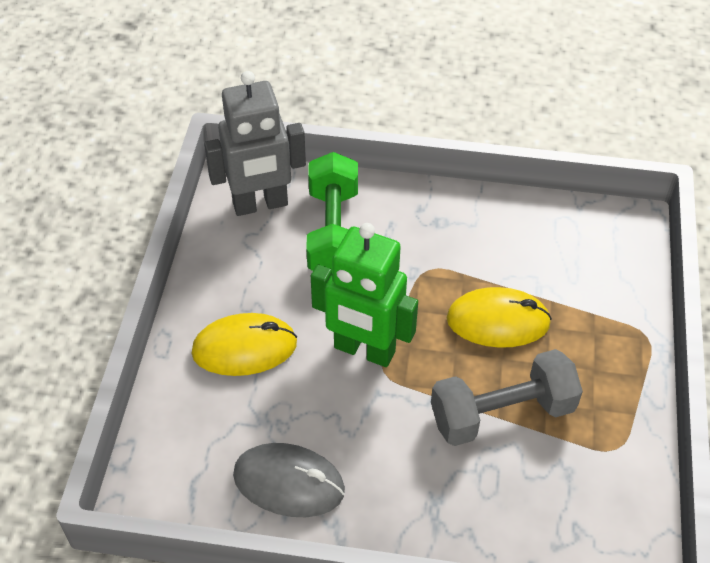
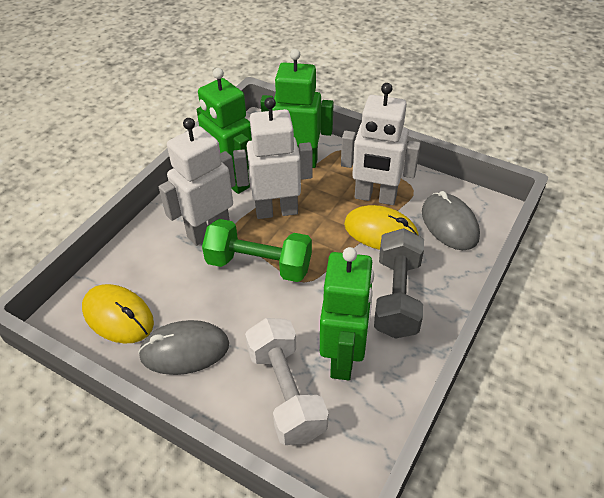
green robot: [311,223,418,367] = 1 -> [197,68,252,194] [261,49,334,168] [320,247,374,380] = 3
grey mouse: [233,443,345,517] = 1 -> [138,320,229,375] [422,191,480,250] = 2
grey robot: [204,71,306,216] = 1 -> none = 0
white dumbbell: none = 0 -> [245,318,329,445] = 1
white robot: none = 0 -> [159,118,236,246] [233,97,312,219] [341,83,420,205] = 3

